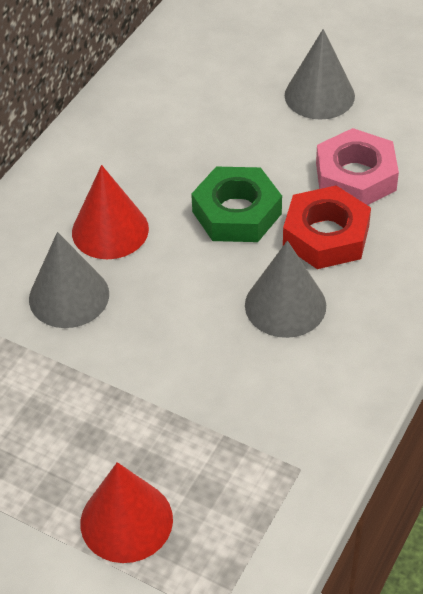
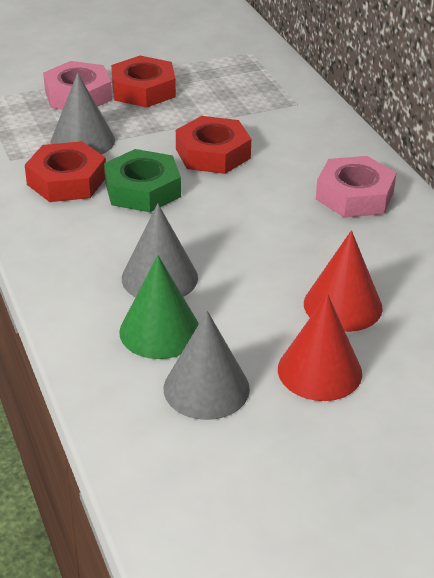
green cone: none = 0 -> [119,255,199,359] = 1
pink nut: [316,128,399,205] = 1 -> [43,61,112,110] [316,156,396,218] = 2
red nut: [283,185,371,269] = 1 -> [25,141,106,202] [111,56,176,108] [176,116,251,174] = 3

